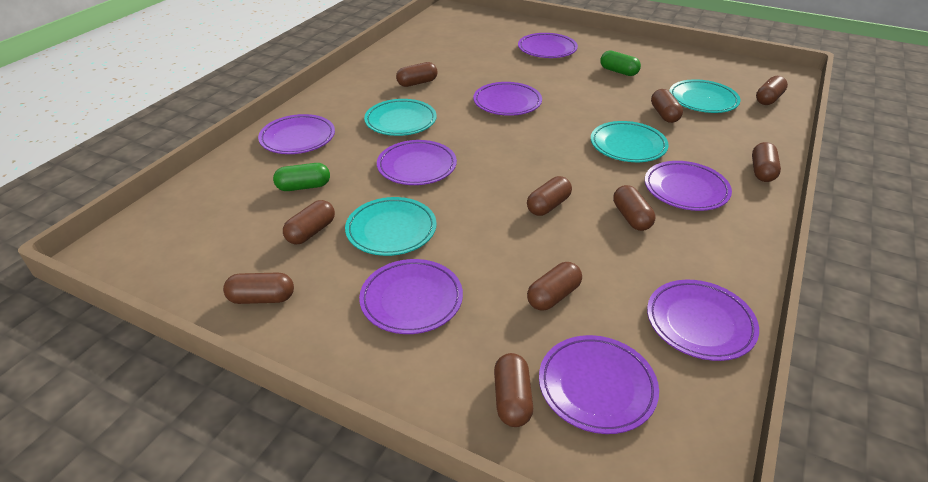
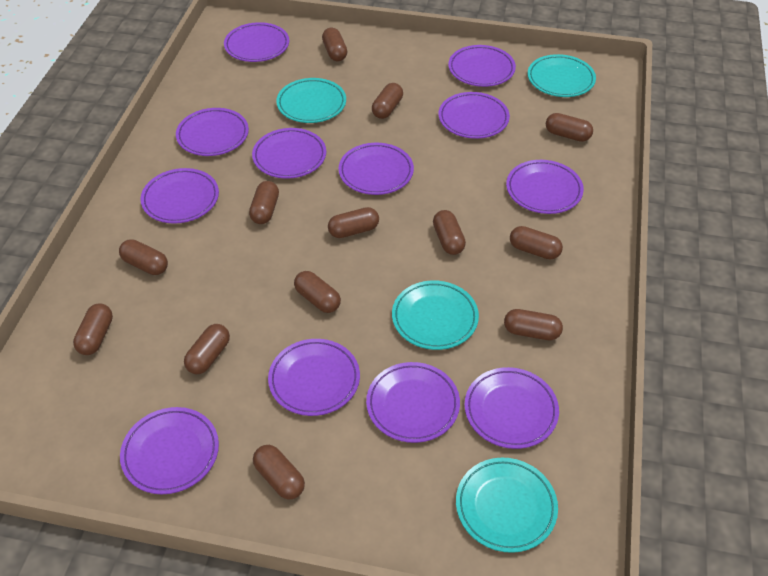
brown capsule: [223,272,294,304] [283,200,335,244] [396,62,437,87] [494,353,533,427] [527,176,572,216] [527,262,582,311] [613,185,655,231] [651,89,683,123] [752,142,781,182] [756,76,788,105] = 10 -> [73,303,113,355] [119,239,168,275] [184,324,230,374] [249,181,279,224] [253,445,305,499] [294,271,341,313] [322,28,347,61] [328,207,379,238] [372,83,403,119] [433,210,466,255] [504,309,563,340] [510,226,563,259] [546,113,593,142] = 13
green capsule: [273,163,330,191] [600,50,641,76] = 2 -> none = 0
purple plate: [258,114,335,154] [359,259,463,334] [377,140,457,185] [473,82,542,116] [518,33,578,58] [539,335,659,434] [645,161,732,211] [647,280,759,361] = 8 -> [120,407,219,494] [140,168,219,224] [176,108,249,156] [224,22,289,62] [252,128,326,179] [268,339,360,416] [339,143,414,195] [366,362,460,443] [439,92,510,139] [448,45,516,87] [464,367,559,449] [506,160,584,214] = 12

